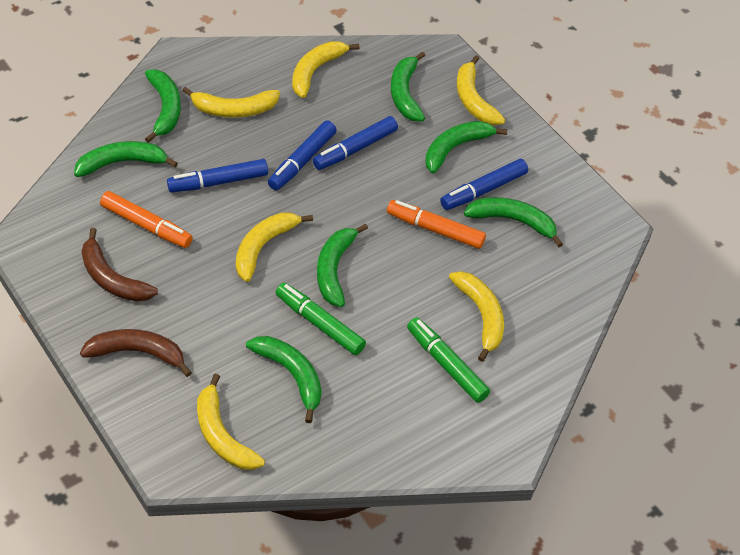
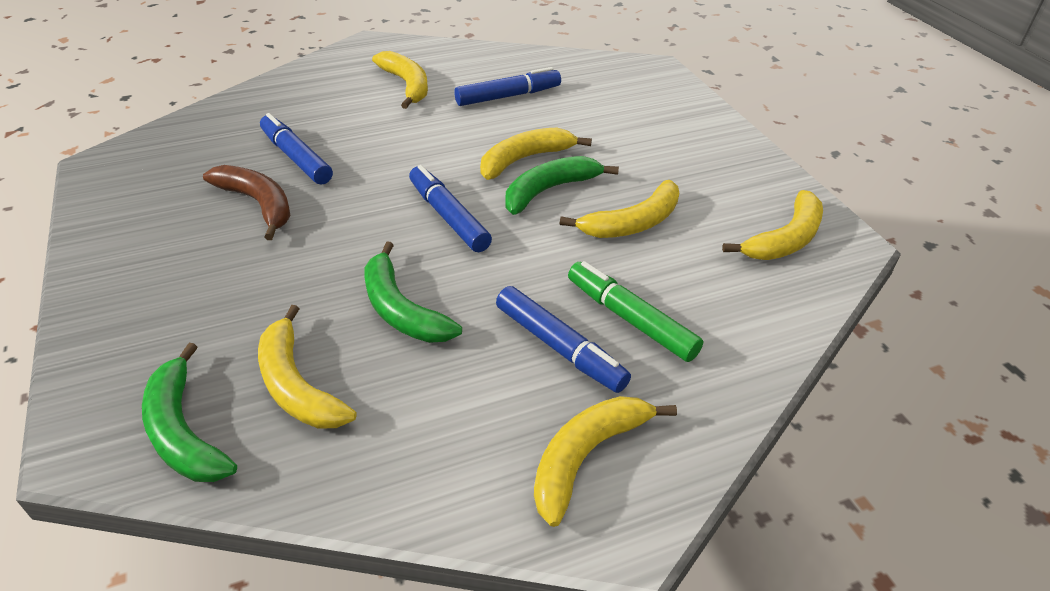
brown banana: [80,329,192,377] [81,228,158,302] = 2 -> [203,165,290,240] = 1
green banana: [74,141,178,177] [145,69,181,143] [246,336,322,423] [317,223,368,307] [391,51,425,121] [425,121,507,174] [464,197,563,248] = 7 -> [142,343,237,482] [364,241,462,343] [505,156,619,215] = 3
green marker: [275,283,366,355] [407,317,490,403] = 2 -> [568,261,703,362] = 1
orange marker: [100,191,193,248] [387,200,486,249] = 2 -> none = 0

